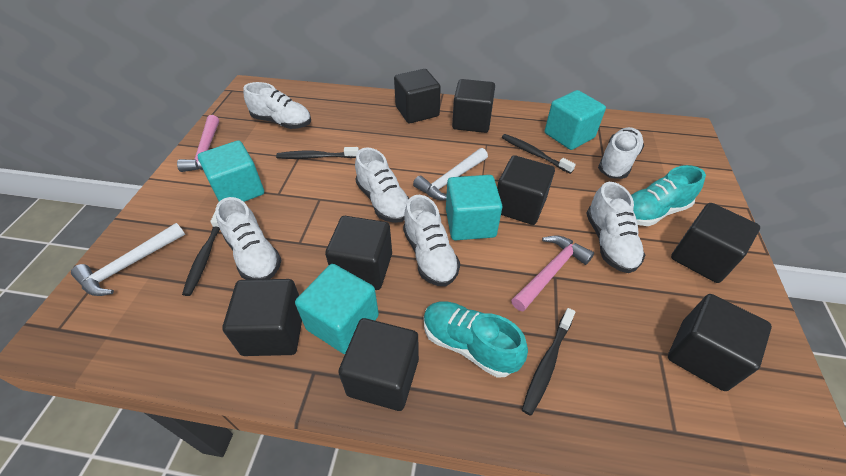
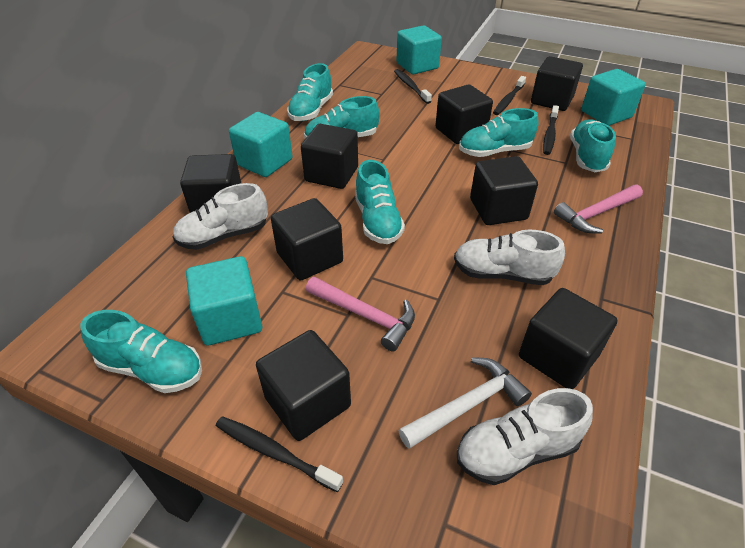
turquoise shoe: [424,302,528,378] [631,165,706,226] = 2 -> [80,310,202,393] [287,63,333,121] [304,96,379,139] [355,160,405,244] [459,108,539,157] [570,119,616,172] = 6
white hammer: [71,223,185,296] [413,148,488,201] = 2 -> [398,357,532,449] = 1
white shoe: [216,197,282,280] [244,82,311,129] [355,147,410,223] [403,195,460,286] [586,182,645,273] [598,127,644,179] = 6 -> [173,183,268,250] [454,229,565,285] [457,388,593,485] = 3

